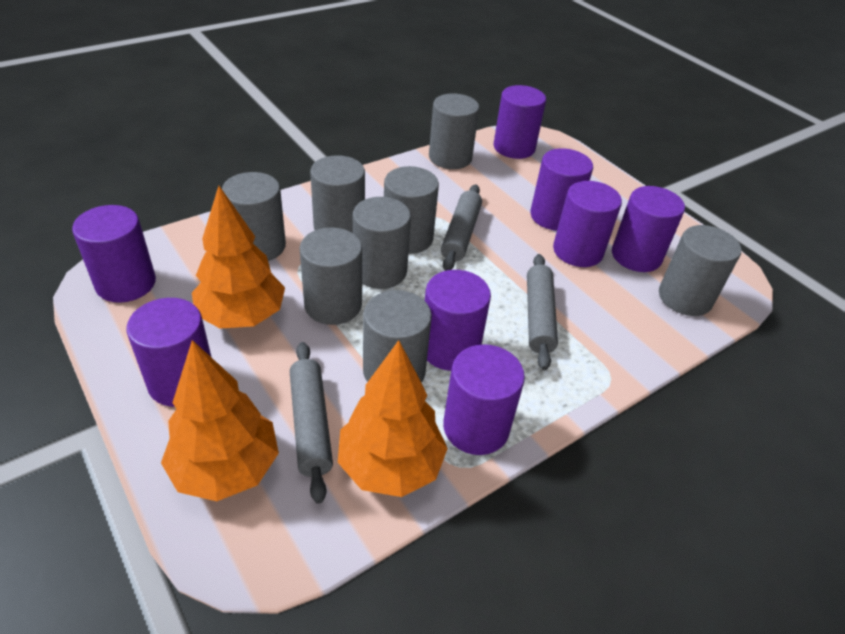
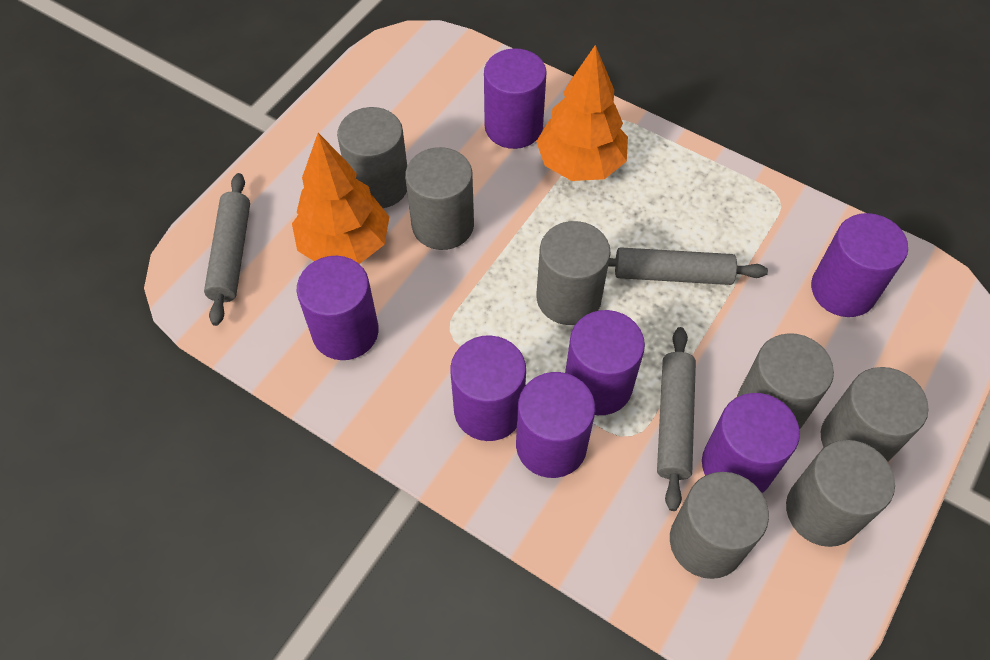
grey cylinder: [222,172,286,261] [299,227,362,325] [310,155,365,233] [353,197,411,289] [363,290,432,383] [384,166,439,254] [429,93,479,169] [659,225,741,316] = 8 -> [337,107,407,208] [405,147,474,250] [536,221,611,325] [670,472,769,579] [737,333,834,430] [786,440,895,547] [821,367,929,462] = 7
orange tree: [161,340,279,501] [192,186,285,329] [338,340,448,497] = 3 -> [292,133,389,264] [536,45,628,181] = 2
purple cylinder: [72,205,156,303] [126,298,211,407] [425,270,491,371] [443,344,525,455] [494,85,546,159] [530,148,593,231] [553,181,622,267] [612,186,685,272] = 8 -> [297,256,379,360] [450,335,526,441] [484,48,547,149] [516,372,595,478] [565,310,645,415] [702,393,800,493] [811,213,908,317] = 7

